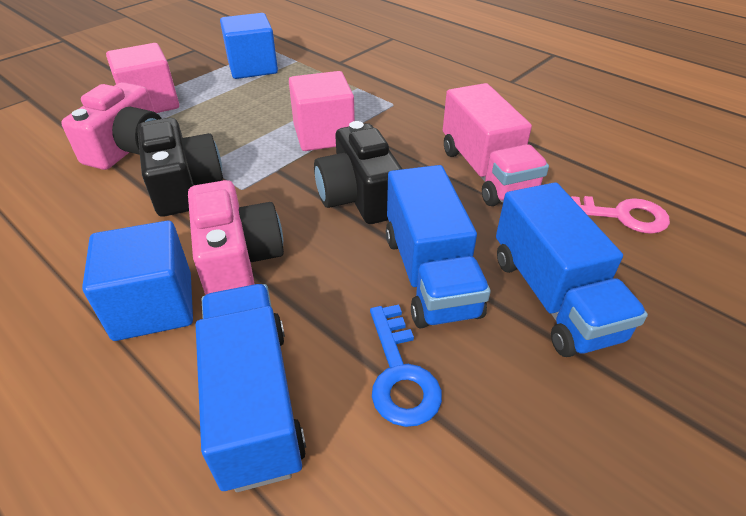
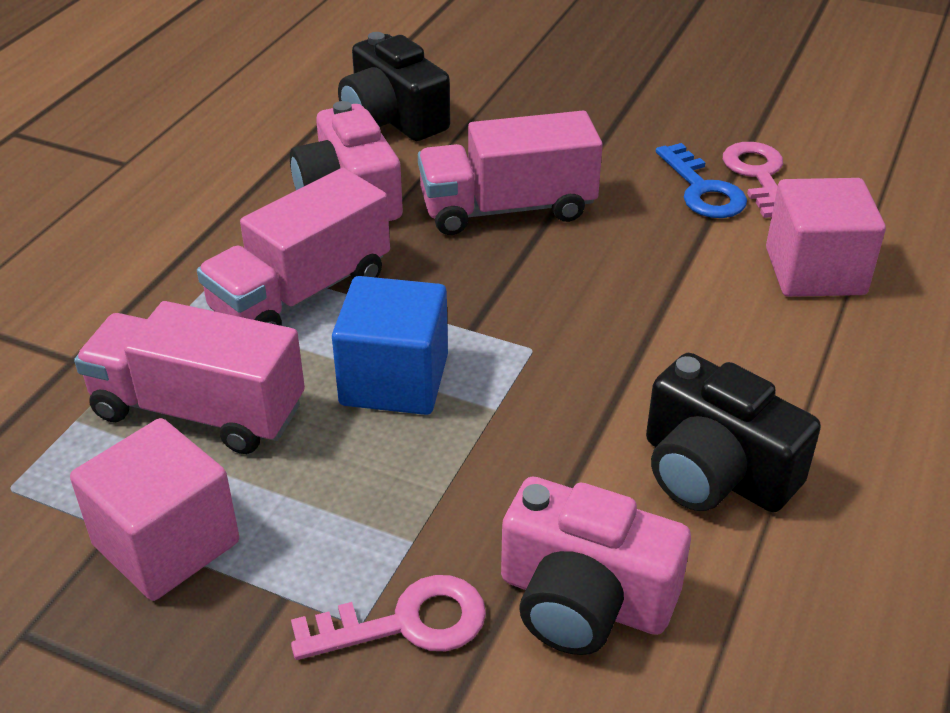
blue cube: [82,221,193,341] [220,13,278,79] = 2 -> [332,276,448,415] = 1
blue truck: [196,284,306,492] [386,165,491,329] [496,182,648,357] = 3 -> none = 0
pink key: [571,196,670,234] = 1 -> [291,575,486,660] [723,142,783,218] = 2
pink truck: [443,83,549,206] = 1 -> [74,301,305,454] [197,168,390,326] [418,111,603,235] = 3

